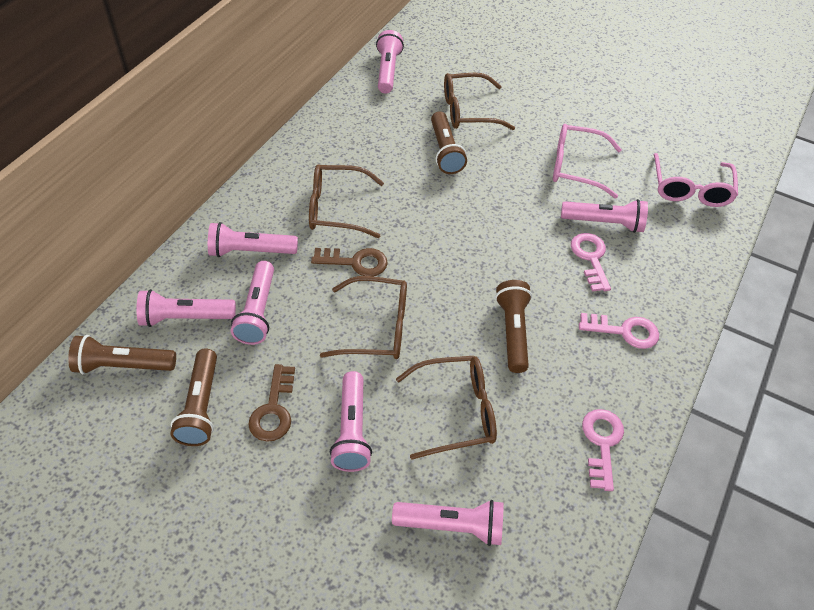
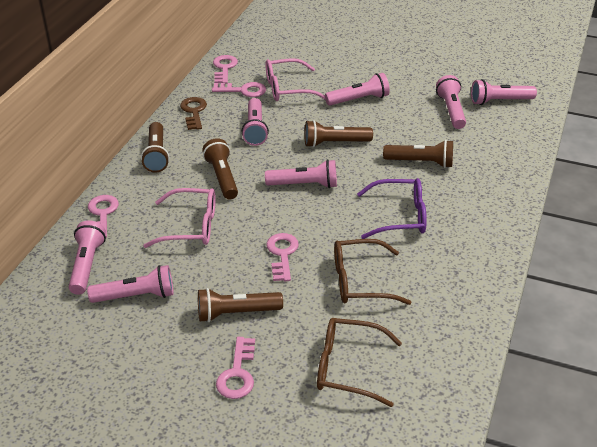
brown flashlight: [68,335,176,374] [170,349,217,446] [431,111,467,174] [495,280,532,373] = 4 -> [141,122,169,172] [198,288,283,322] [202,138,238,199] [304,120,373,147] [383,140,453,168] = 5
brown glasses: [309,164,384,238] [320,276,407,359] [396,356,497,460] [444,73,515,130] = 4 -> [317,318,402,407] [334,239,412,305] = 2
brown key: [248,364,295,442] [311,248,388,276] = 2 -> [180,97,207,130] = 1
pink key: [571,233,611,292] [579,313,659,349] [582,409,624,491] = 3 -> [88,195,119,238] [212,82,266,97] [213,55,238,84] [216,337,255,399] [266,233,299,281] = 5
purple glasses: none = 0 -> [357,178,427,239] = 1

